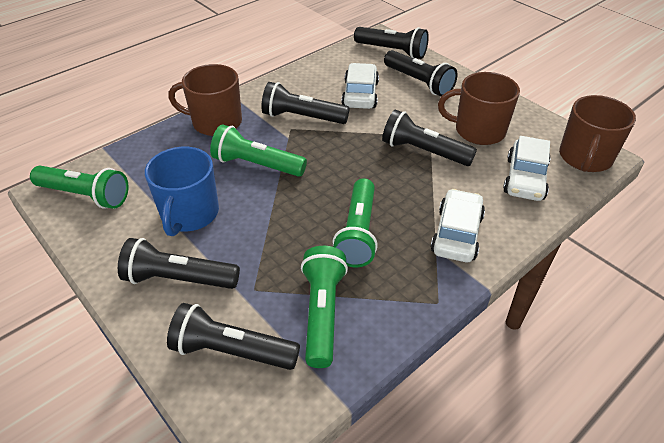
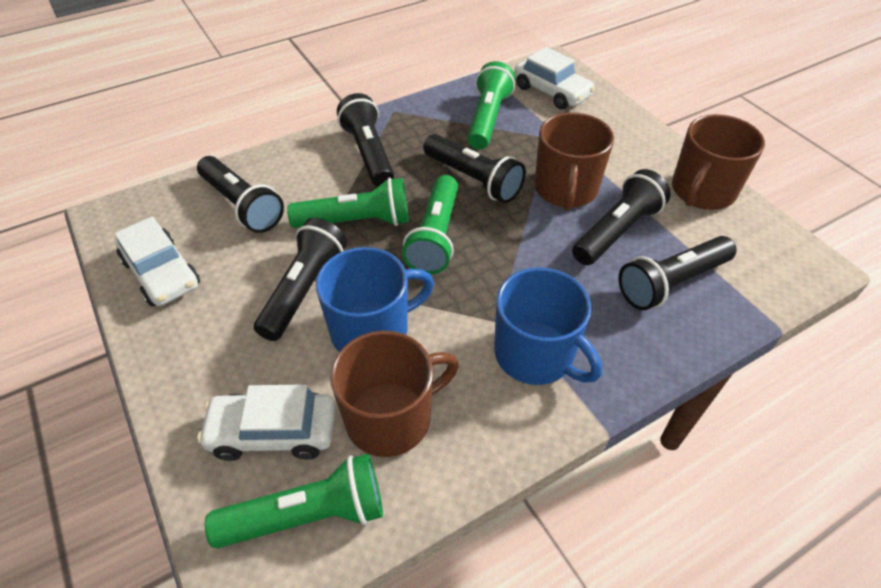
blue mug: [145,147,219,236] = 1 -> [316,247,434,352] [494,268,602,385] = 2

